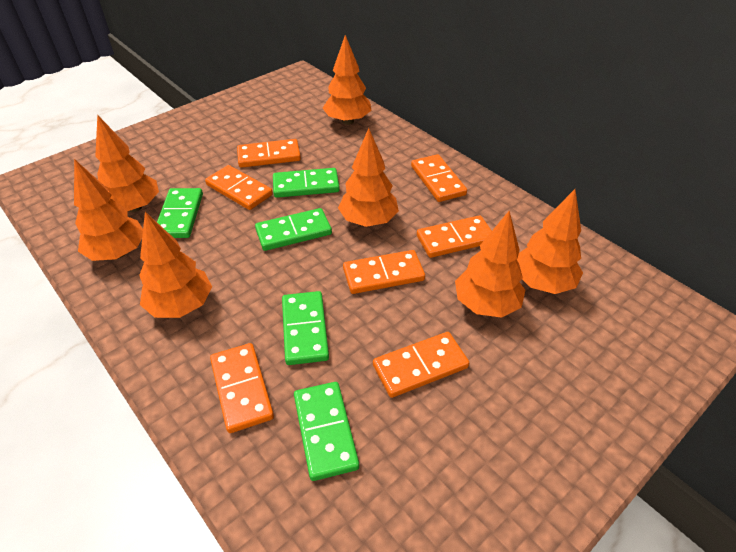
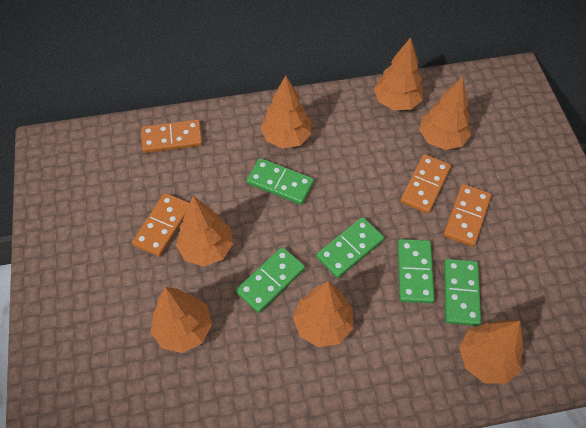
orange domino: [205,165,273,210] [210,343,274,433] [237,139,301,168] [343,250,425,294] [373,332,469,398] [411,154,467,202] [417,215,492,258] = 7 -> [132,193,189,257] [141,120,203,153] [400,154,451,214] [443,184,491,247] = 4

